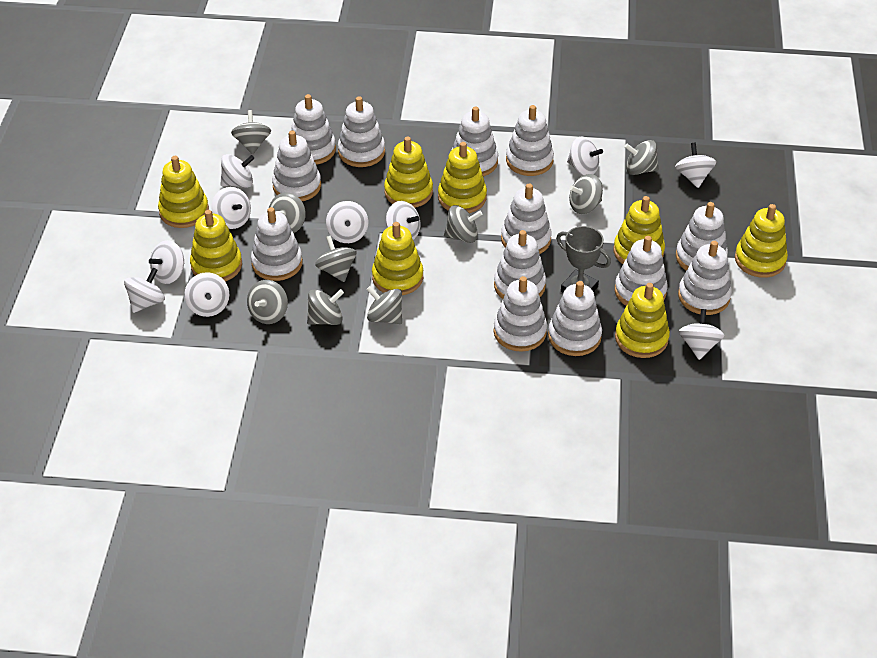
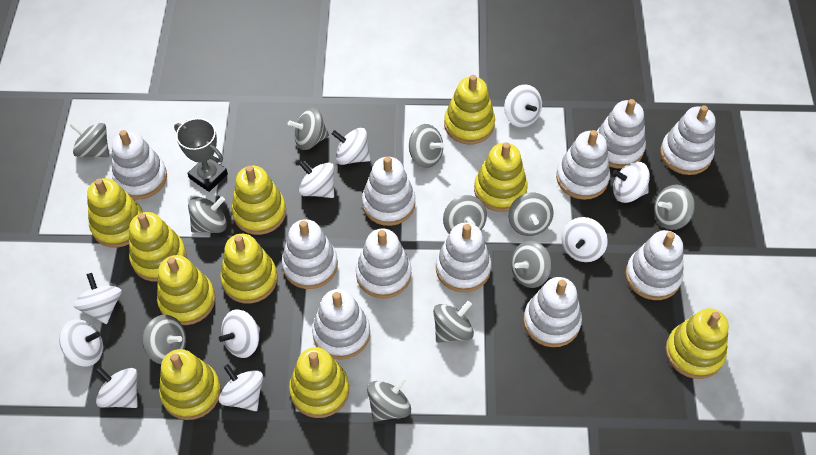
grey spinning top: [231,110,271,155] [247,280,288,324] [269,192,306,233] [307,289,344,325] [315,236,356,282] [366,286,402,324] [444,205,483,243] [569,174,603,214] [624,140,659,175] = 9 -> [69,122,109,157] [142,315,186,364] [188,196,227,233] [288,108,329,150] [367,376,411,422] [409,124,444,168] [433,301,474,343] [443,195,487,234] [508,193,554,236] [511,241,552,288] [654,185,695,230] = 11
white stacking toy: [251,207,303,281] [272,130,321,201] [291,94,336,165] [338,96,385,167] [452,106,498,176] [494,230,546,299] [494,276,547,352] [501,184,552,254] [506,105,554,176] [548,281,602,356] [615,236,668,306] [676,202,728,271] [678,241,732,315] = 13 -> [112,130,167,199] [282,219,338,289] [312,289,370,360] [356,228,411,298] [362,157,415,226] [436,222,491,292] [523,277,582,347] [556,130,610,200] [597,99,646,169] [625,230,684,300] [660,105,716,175] = 11
yellow stacking toy: [158,156,209,228] [190,210,242,282] [372,222,423,295] [384,136,433,208] [438,142,487,213] [614,196,665,264] [615,283,670,358] [735,204,788,278] = 8 -> [87,178,143,248] [129,212,187,282] [157,255,216,325] [159,349,221,420] [220,234,278,304] [231,166,286,235] [289,347,349,418] [444,75,495,144] [474,142,528,212] [666,308,729,379] = 10

